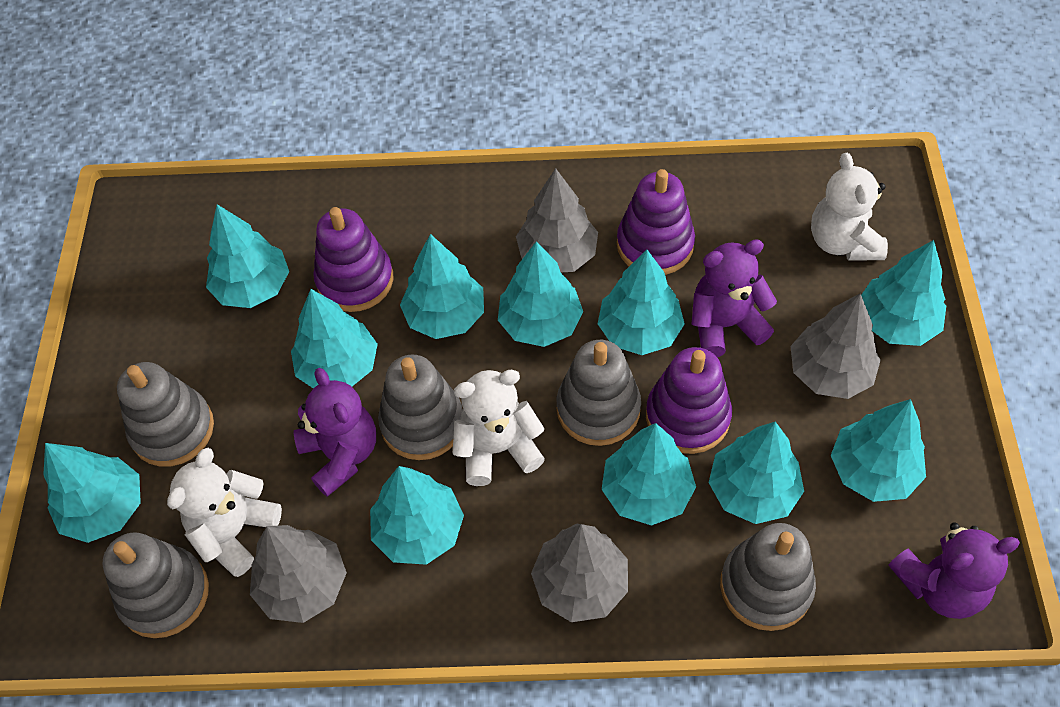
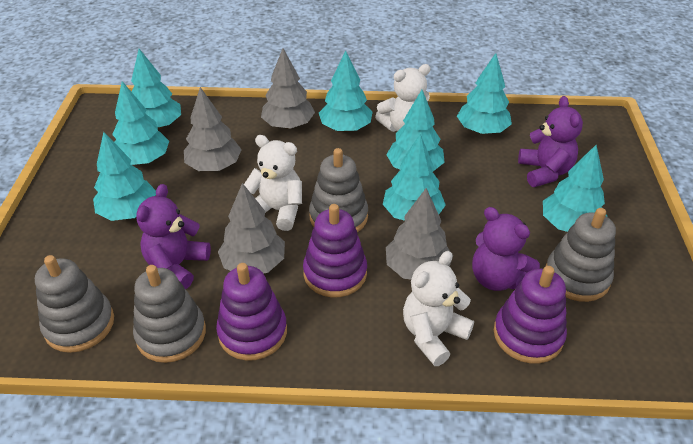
grey stacking toy: [103,532,209,638] [117,362,214,467] [378,355,463,460] [557,340,641,446] [720,523,816,631] = 5 -> [35,255,114,353] [133,265,206,363] [309,148,368,232] [546,208,616,302] = 4
turquoise tree: [43,443,141,543] [206,204,289,308] [291,289,378,389] [370,466,464,565] [400,234,484,339] [498,241,583,347] [598,250,685,355] [602,423,696,526] [709,422,804,524] [831,399,926,502] [861,240,946,346] = 11 -> [93,132,156,221] [112,81,169,165] [131,49,181,129] [319,51,373,132] [383,134,446,221] [386,90,445,172] [457,53,512,134] [543,145,608,232] = 8

